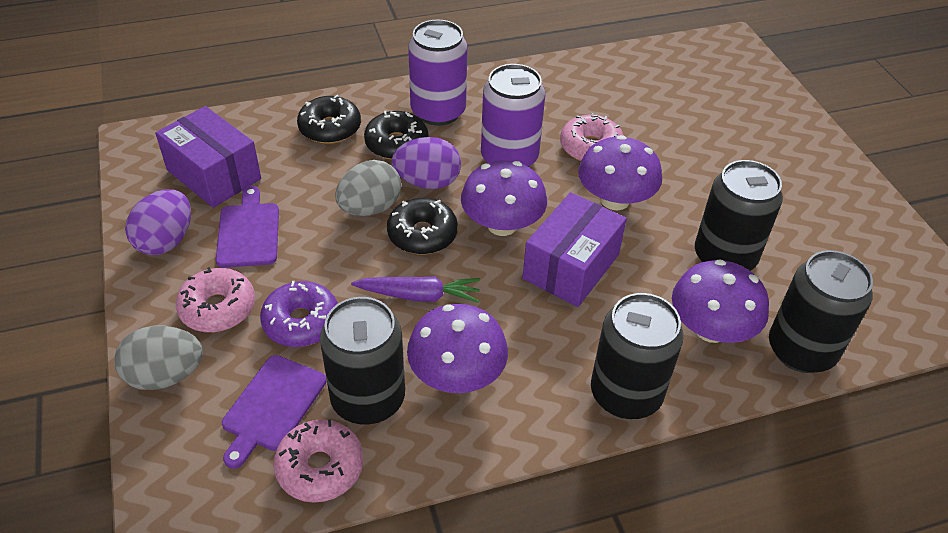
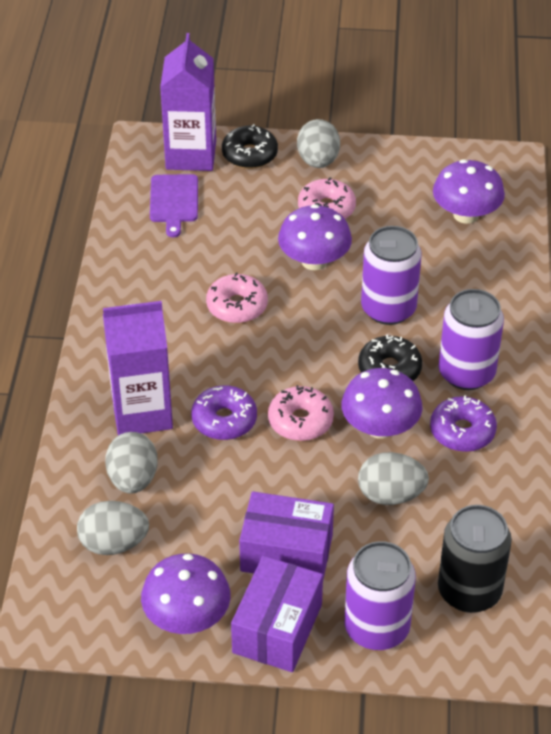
black can: [320,297,405,424] [591,293,684,419] [695,160,783,271] [769,250,873,373] = 4 -> [438,505,512,613] = 1
black donut: [297,95,361,144] [364,111,429,160] [387,198,458,255] = 3 -> [222,124,278,169] [358,334,422,381] = 2
grey egg: [114,326,203,390] [335,160,401,216] = 2 -> [77,501,149,555] [105,432,158,494] [297,119,340,168] [358,452,429,505] = 4
purple can: [408,20,468,126] [481,64,545,167] = 2 -> [344,541,416,650] [361,226,422,325] [438,289,504,390] = 3
purple carrot: [351,277,480,303] = 1 -> none = 0
purple carton: none = 0 -> [103,301,173,436] [160,33,216,171] = 2
purple cutting board: [216,186,279,268] [222,355,326,469] = 2 -> [150,174,198,237] = 1
purple donut: [260,281,338,347] = 1 -> [191,385,257,440] [430,395,497,452] = 2
purple egg: [125,189,191,255] [392,137,461,189] = 2 -> none = 0

